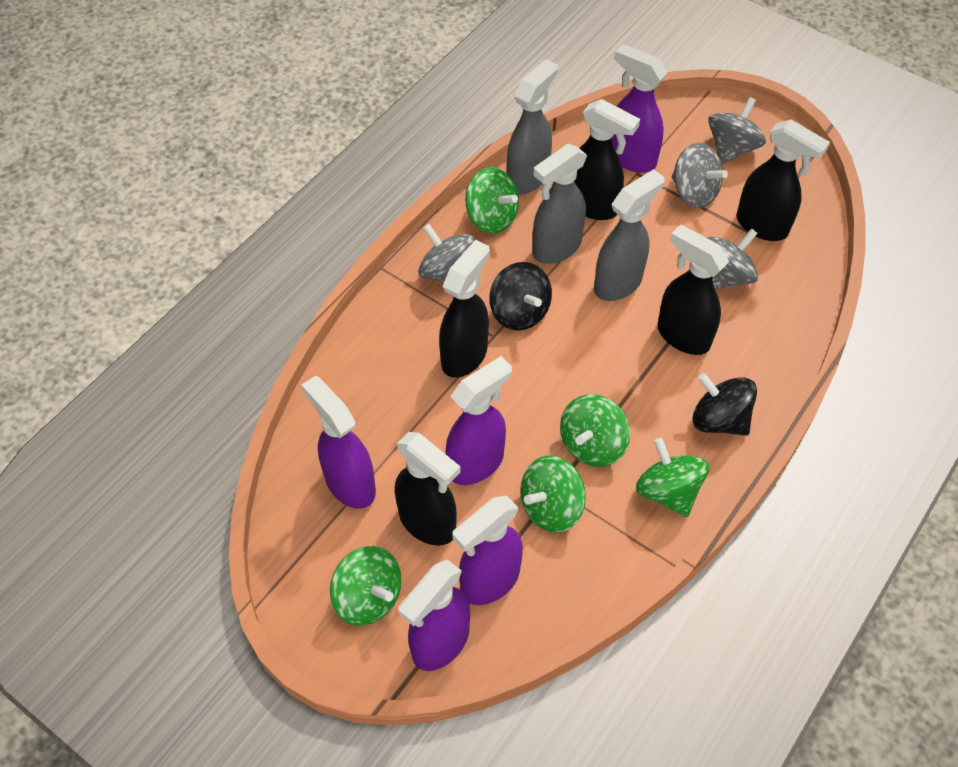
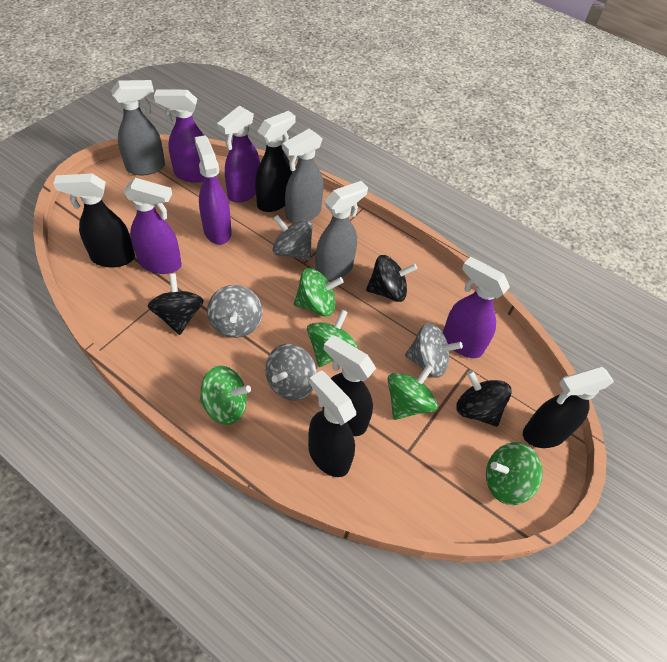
black spinning top: [489,262,552,331] [692,373,757,436] = 2 -> [148,273,204,335] [366,255,417,302] [456,370,512,427] = 3

